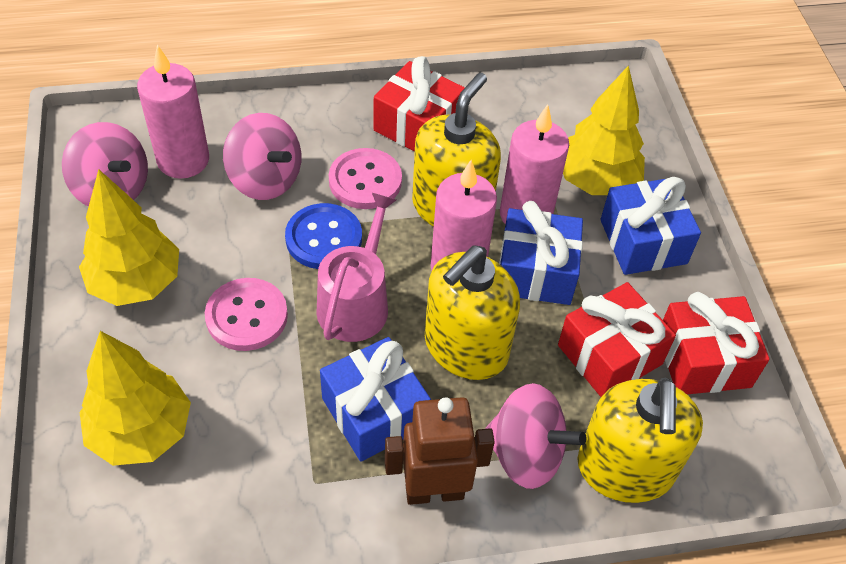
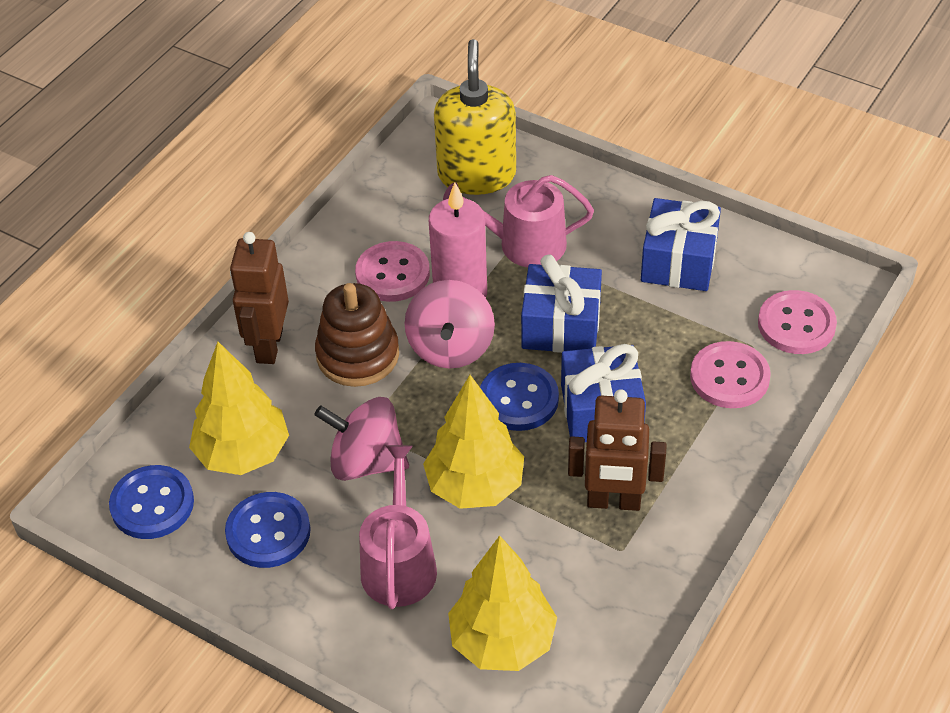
blue button: [285,203,362,269] = 1 -> [109,465,194,539] [225,492,311,568] [480,363,559,431] = 3
brown robot: [385,397,495,505] = 1 -> [230,232,289,364] [568,389,667,511] = 2
brown stacking toy: none = 0 -> [315,283,399,387] = 1
pink button: [205,278,288,351] [329,148,402,209] = 2 -> [355,241,430,302] [690,341,771,408] [758,290,837,354] = 3
pink candle: [137,45,209,179] [431,160,497,271] [500,104,569,225] = 3 -> [429,183,487,298] = 1
pink spinning top: [62,122,148,207] [223,113,301,200] [485,383,586,489] = 3 -> [315,397,409,481] [405,280,495,369] = 2
pink watering can: [316,193,396,342] = 1 -> [359,445,437,609] [443,175,594,267] = 2
red gift: [374,56,465,152] [558,282,676,397] [663,292,770,394] = 3 -> none = 0
yellow soap dispenser: [412,73,501,226] [425,245,520,380] [577,378,703,503] = 3 -> [434,39,516,195] = 1

